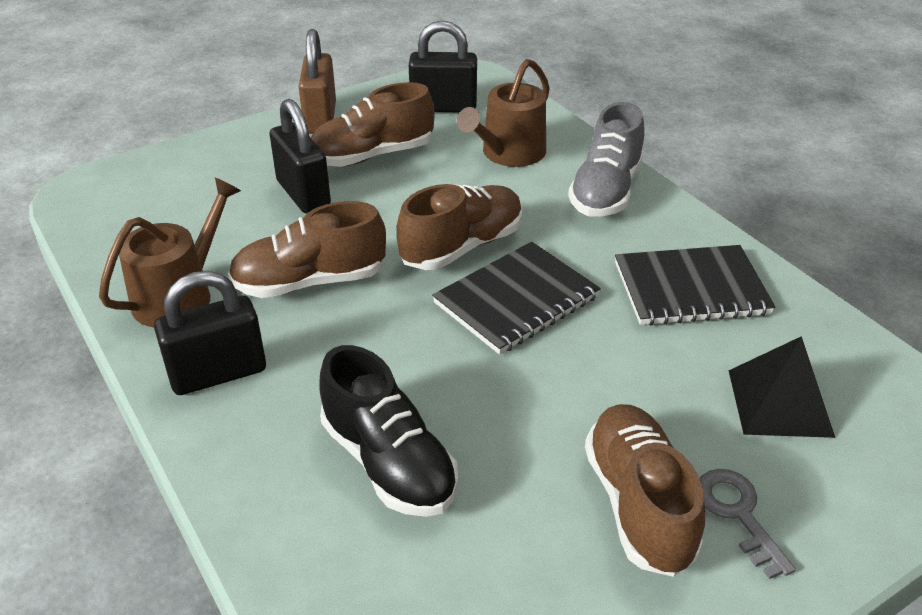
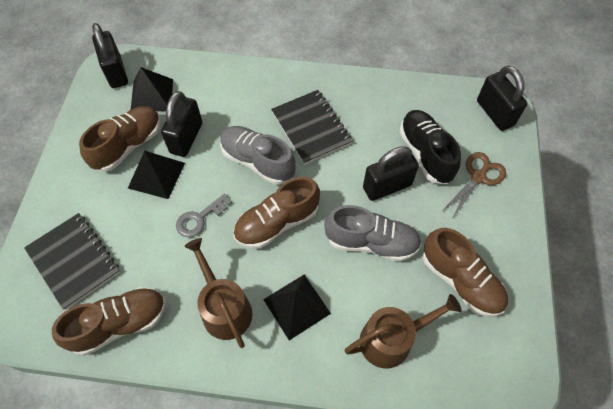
black padlock: [154,271,266,395] [269,99,331,213] [409,21,477,112] = 3 -> [92,23,128,88] [161,91,202,157] [363,146,419,201] [477,65,527,131] = 4
black pyramid: [729,336,835,438] = 1 -> [128,151,185,199] [131,67,173,111] [263,275,331,340] = 3
brown padlock: [298,29,336,134] = 1 -> none = 0
brown scissors: none = 0 -> [441,152,506,219] = 1
grey shoe: [568,102,645,217] = 1 -> [220,126,296,185] [324,205,421,262] = 2

